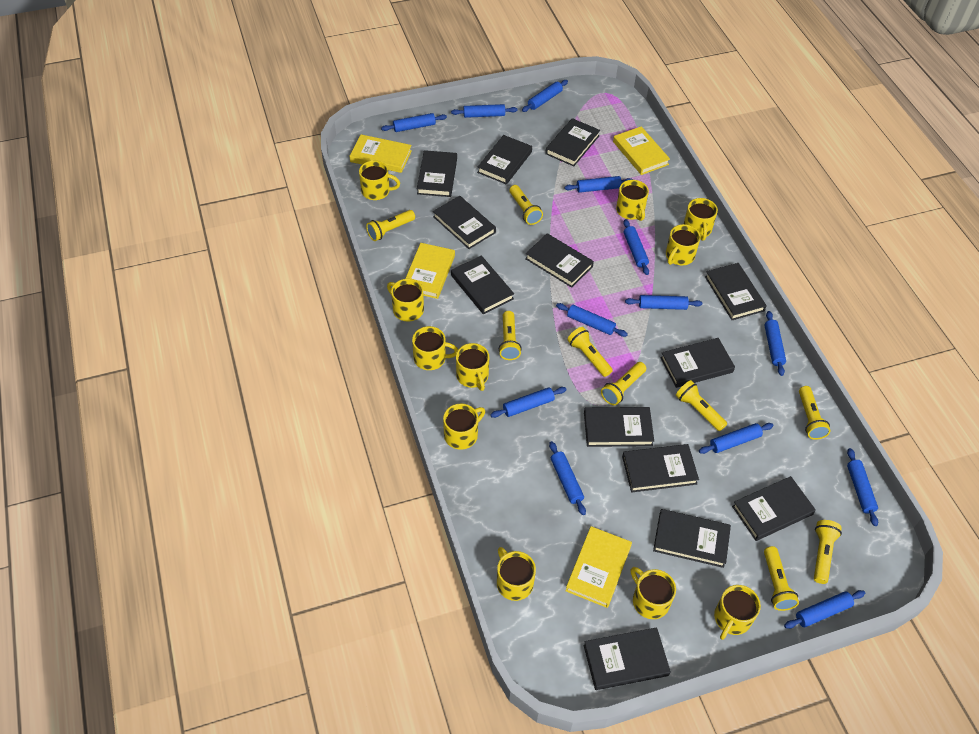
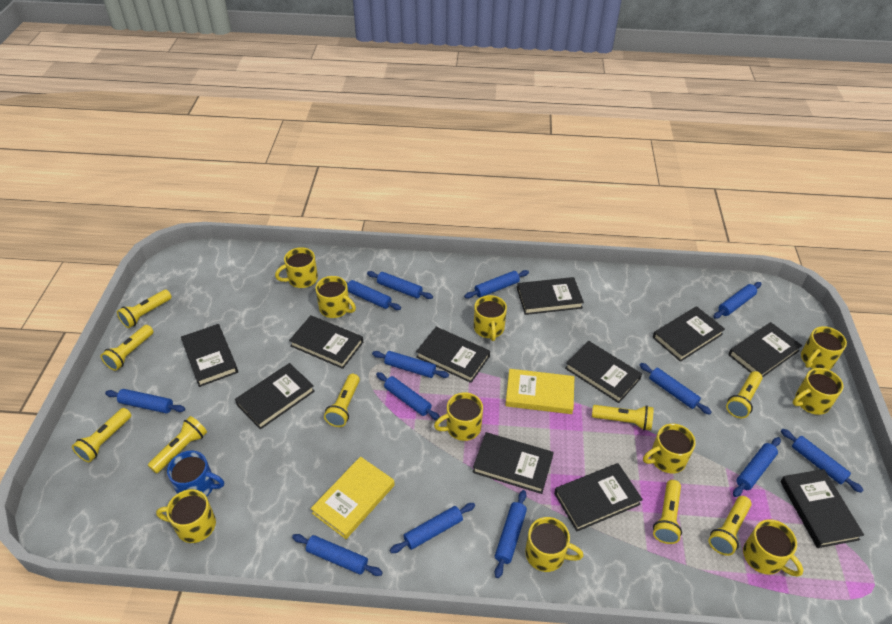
black book: [417,150,457,197] [433,196,496,249] [451,255,514,314] [477,135,532,185] [525,233,594,288] [545,118,600,167] [583,627,671,690] [584,407,654,447] [622,444,699,493] [653,509,731,568] [660,338,735,388] [705,263,767,320] [732,476,816,541] = 13 -> [181,324,238,387] [235,363,315,430] [289,315,363,369] [416,327,490,383] [473,432,554,494] [517,277,584,315] [554,463,643,531] [565,341,642,403] [653,306,725,362] [728,322,802,377] [780,469,864,548] = 11
blue mug: none = 0 -> [167,450,224,497] = 1
yellow book: [350,134,412,173] [405,243,455,299] [565,526,632,608] [613,126,670,175] = 4 -> [311,457,395,539] [505,369,574,414] = 2
yellow mug: [359,160,400,200] [387,279,424,322] [412,326,458,370] [443,404,485,450] [456,343,489,391] [497,547,536,601] [616,180,649,221] [631,567,676,619] [666,224,701,266] [684,198,718,241] [714,585,761,640] = 11 -> [156,489,216,543] [275,247,318,288] [315,276,356,318] [434,392,483,441] [474,295,507,341] [525,517,584,572] [643,424,696,473] [743,519,803,577] [793,368,843,415] [801,326,847,370] = 10

